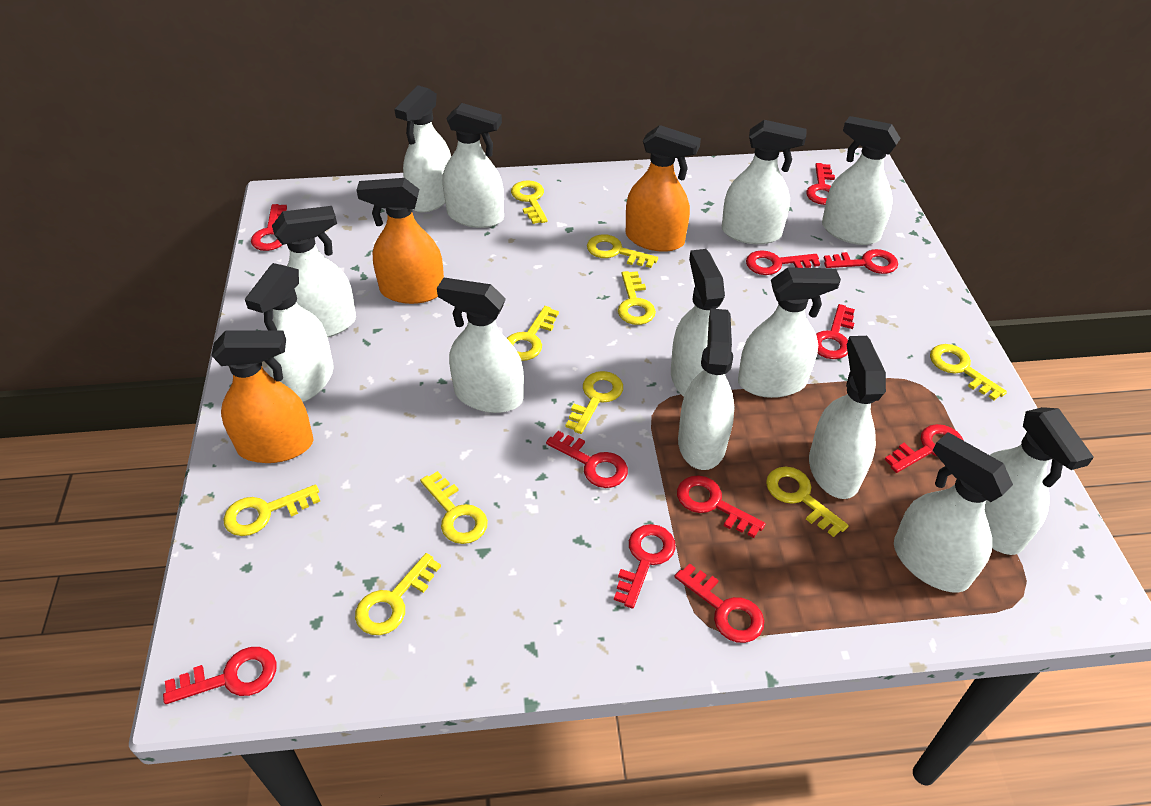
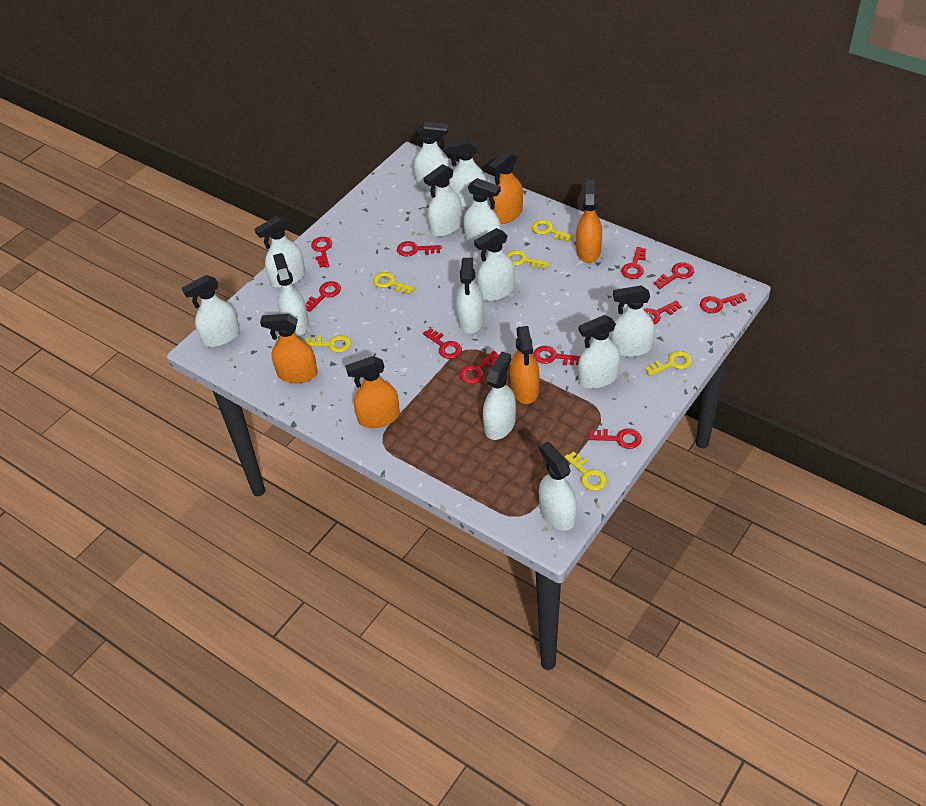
orange spray bottle: [211,330,314,463] [357,178,444,304] [626,125,701,252] = 3 -> [260,314,318,383] [345,356,400,428] [489,151,523,224] [510,326,540,404] [576,180,602,263] = 5
yellow key: [223,485,320,536] [355,553,441,635] [420,471,488,544] [507,306,559,361] [511,180,548,224] [566,371,623,434] [587,234,658,268] [618,271,656,325] [766,467,849,537] [930,344,1007,400] = 10 -> [305,335,351,353] [373,272,415,295] [506,250,550,269] [532,220,573,242] [564,451,607,491] [645,351,692,376] = 6

